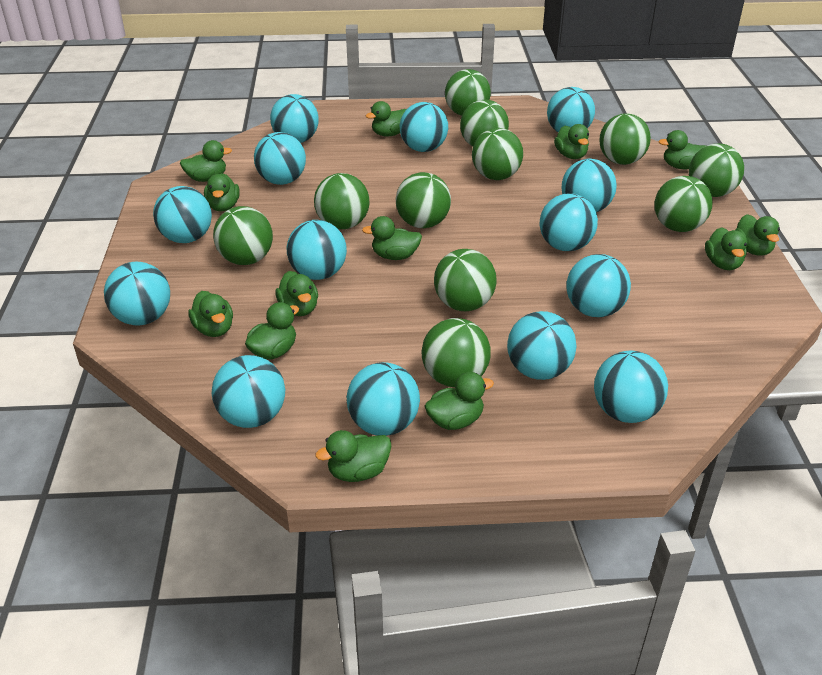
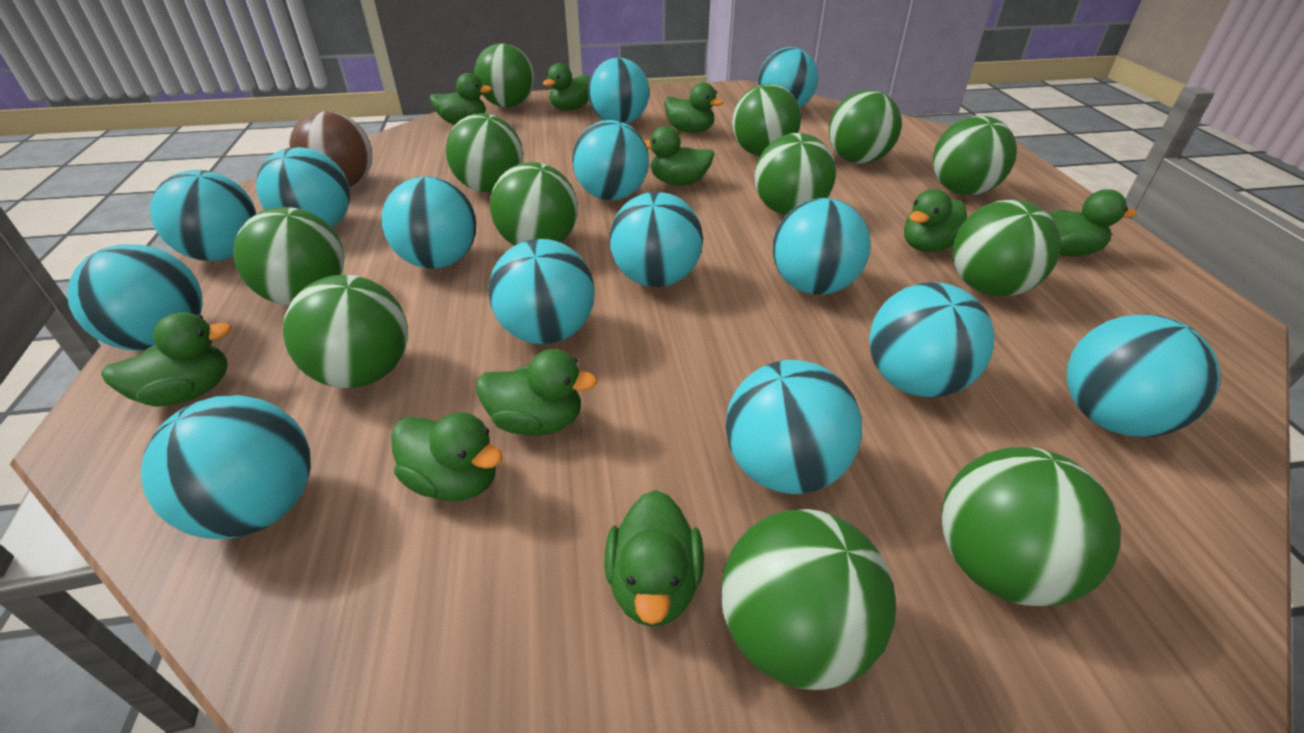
brown ball: none = 0 -> [289,111,372,187] = 1
green ball: [213,206,273,265] [314,173,369,229] [396,172,451,228] [421,318,491,387] [434,249,497,311] [445,69,491,116] [460,100,509,147] [472,128,523,180] [599,113,651,165] [655,176,712,232] [689,144,744,197] = 11 -> [233,207,345,305] [283,275,408,388] [446,113,523,192] [474,43,534,108] [490,162,578,246] [721,509,896,690] [732,84,801,156] [755,133,836,215] [829,90,902,164] [933,116,1017,195] [941,447,1120,606] [952,200,1061,297] = 12
green duck: [180,140,232,182] [188,291,233,337] [204,173,240,211] [245,302,299,359] [275,271,318,316] [315,430,392,482] [362,216,422,260] [366,101,406,137] [425,372,494,430] [554,124,589,159] [658,130,706,169] [705,227,747,270] [735,214,780,256] = 13 -> [101,312,232,407] [391,413,503,501] [430,73,492,124] [476,349,598,436] [542,63,590,111] [605,490,704,627] [644,126,714,185] [664,82,724,133] [904,189,967,252] [1048,189,1137,256] = 10

